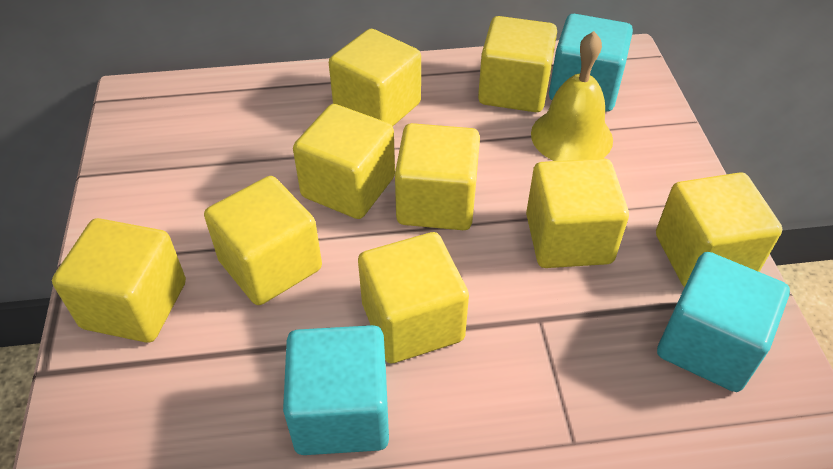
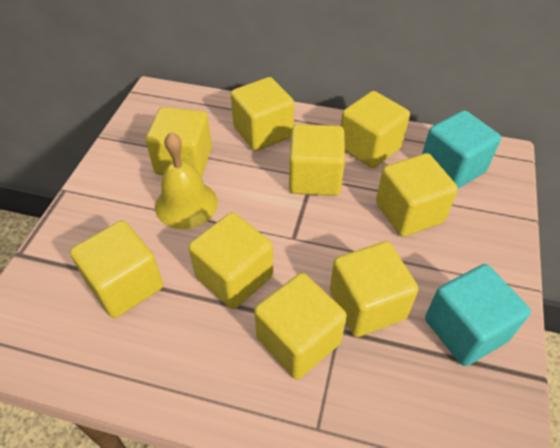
turquoise cube: [283,325,389,455] [549,14,633,111] [657,252,790,392] = 3 -> [422,110,501,189] [425,264,531,366] = 2

